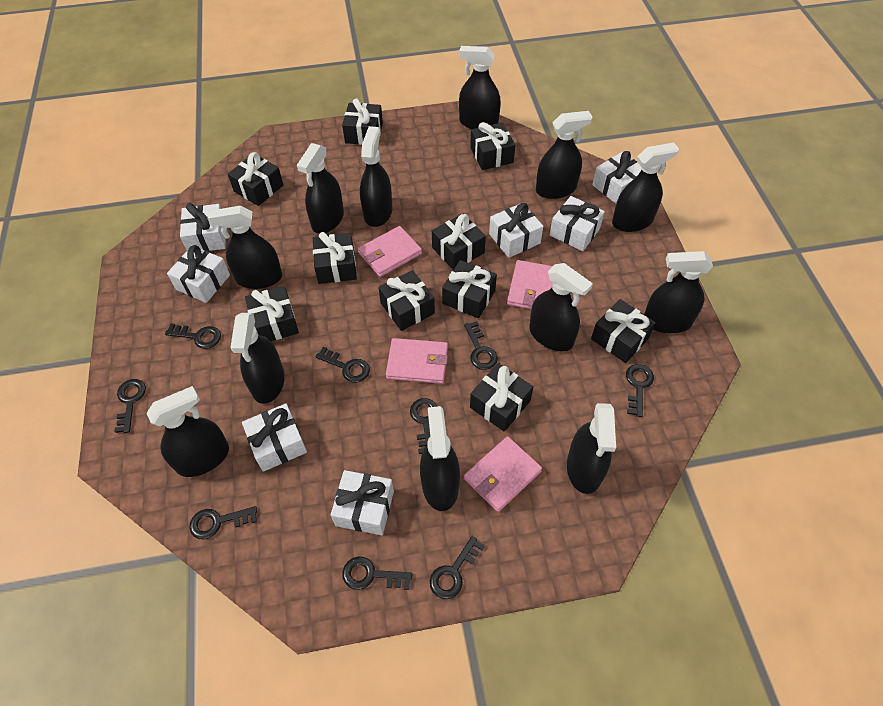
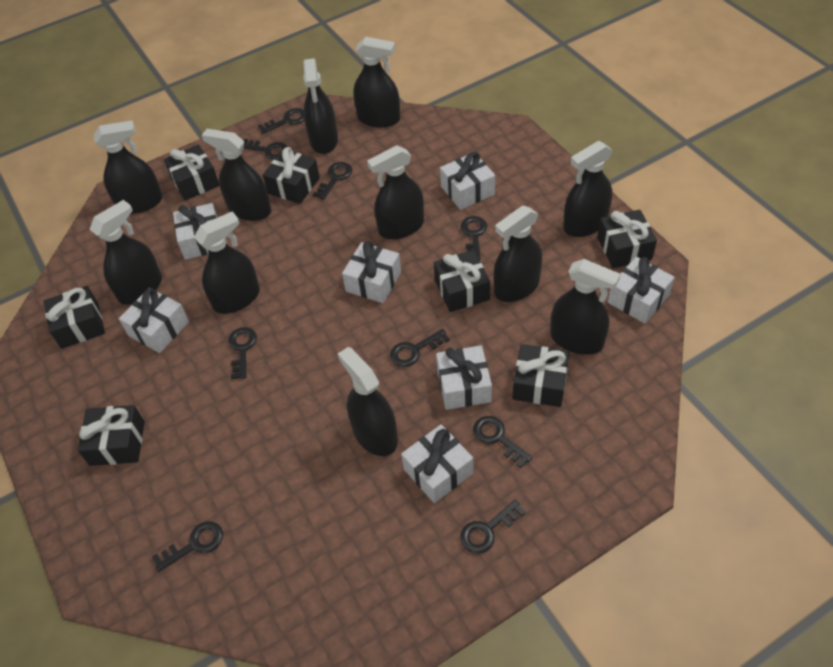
black gift: [228,152,283,206] [245,286,299,341] [313,232,357,284] [342,98,383,145] [378,270,435,331] [432,214,486,270] [442,260,497,318] [470,122,515,170] [470,363,533,432] [591,299,656,363] = 10 -> [44,286,105,349] [78,405,145,466] [164,145,219,201] [263,147,320,204] [434,250,490,312] [513,344,569,407] [597,210,657,268] = 7
black spray bottle: [146,386,229,477] [207,206,282,289] [230,313,285,404] [297,143,344,234] [360,126,393,227] [420,406,460,511] [459,46,501,129] [529,263,593,352] [536,111,592,199] [567,403,616,494] [612,143,679,232] [644,251,713,333] = 12 -> [89,200,162,305] [93,121,163,214] [194,212,260,314] [202,129,271,221] [303,58,338,154] [338,347,398,456] [353,37,400,128] [367,145,424,239] [494,205,542,302] [550,259,620,355] [563,141,613,237] = 11
pink wallet: [358,226,422,277] [386,338,448,384] [464,436,542,512] [507,260,553,309] = 4 -> none = 0

